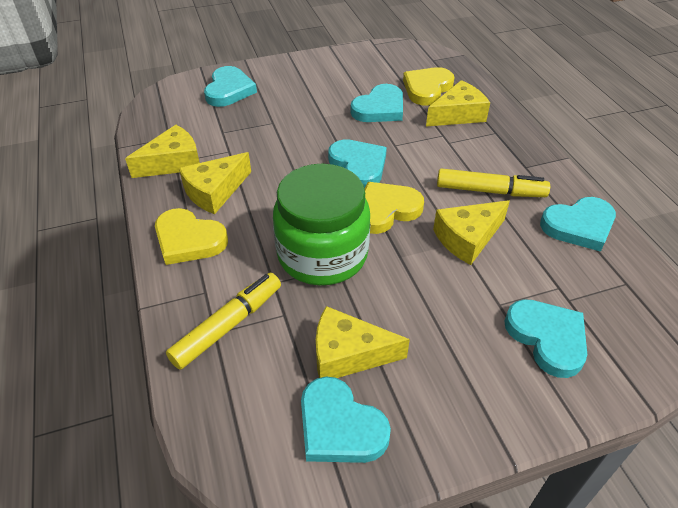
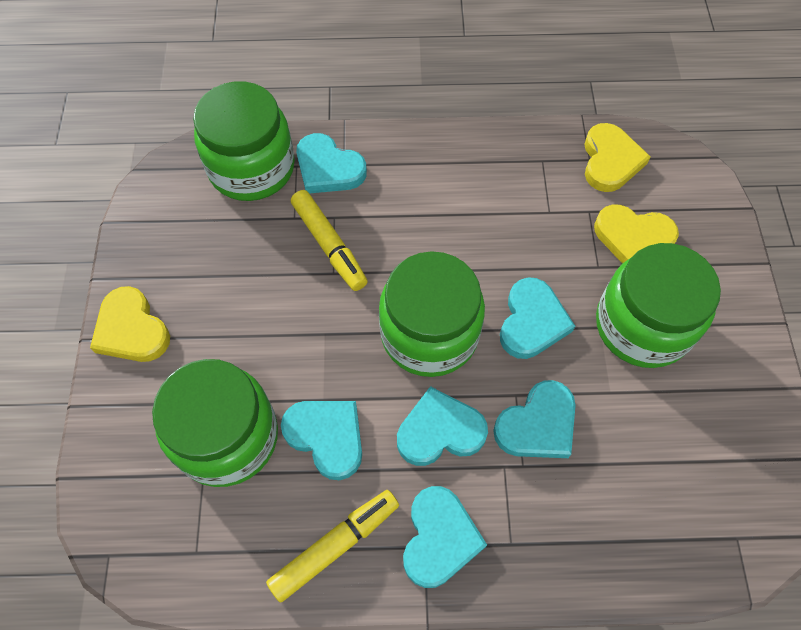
green jar: [273,164,370,285] = 1 -> [152,359,278,487] [193,81,295,201] [379,251,485,377] [596,243,721,368] = 4
yellow cheese: [125,125,200,178] [179,152,251,214] [316,306,410,378] [426,80,490,126] [433,200,510,265] = 5 -> none = 0

